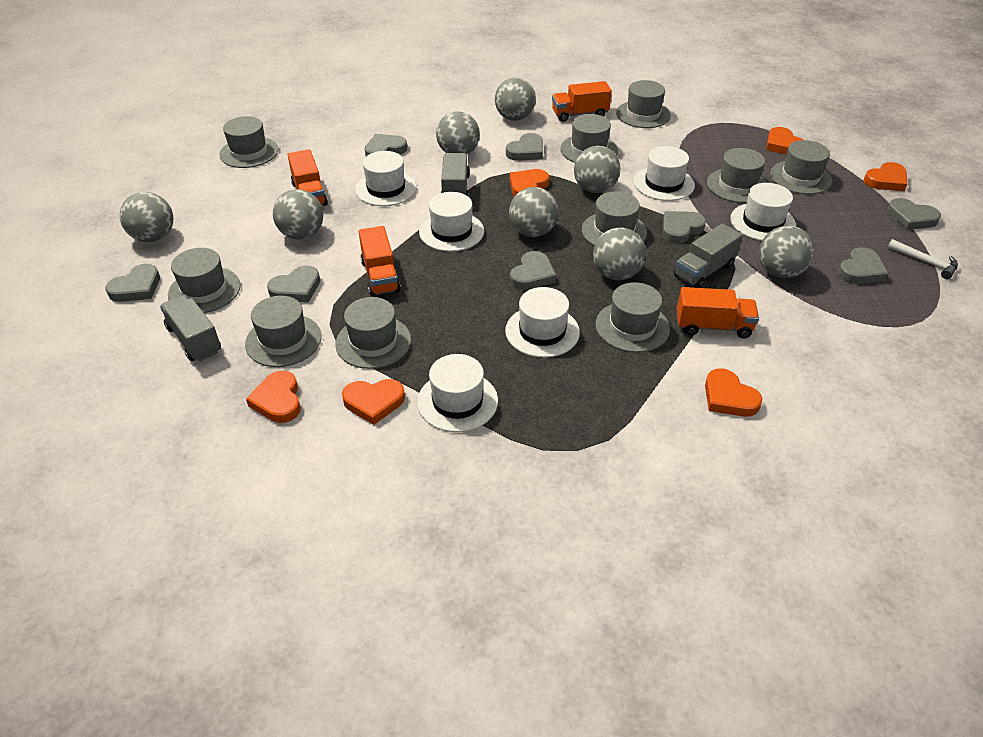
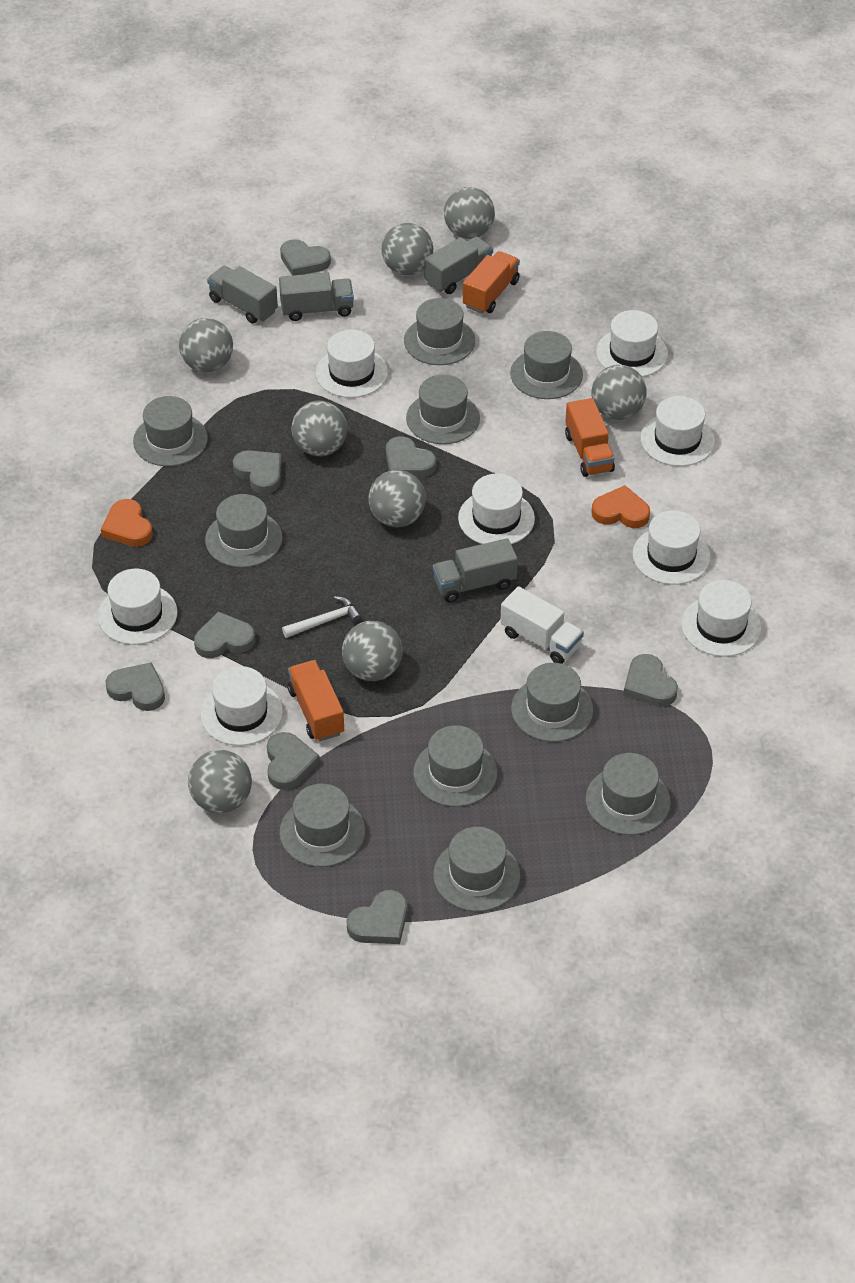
grey truck: [160,295,221,361] [441,153,470,197] [674,224,743,288] = 3 -> [207,266,278,324] [279,272,354,321] [425,236,493,294] [433,538,518,602] = 4
orange heart: [246,371,301,423] [342,379,405,425] [510,169,549,197] [705,368,762,417] [766,127,803,155] [864,162,907,191] = 6 -> [101,499,153,547] [592,485,650,528] = 2
orange truck: [287,149,328,206] [359,226,401,296] [552,81,612,122] [677,287,759,339] = 4 -> [288,660,344,741] [463,251,520,314] [565,398,615,477] = 3
white hat: [355,151,417,206] [417,354,498,432] [419,192,484,252] [505,287,580,358] [633,146,695,201] [730,183,796,241] = 6 -> [98,569,177,645] [200,666,283,746] [316,330,388,398] [458,473,535,545] [596,310,668,377] [633,510,711,585] [640,396,715,466] [681,580,762,657] = 8
white truck: none = 0 -> [500,586,584,664] = 1

